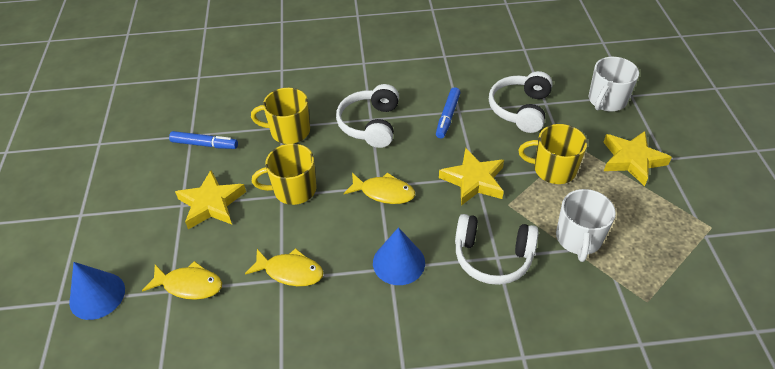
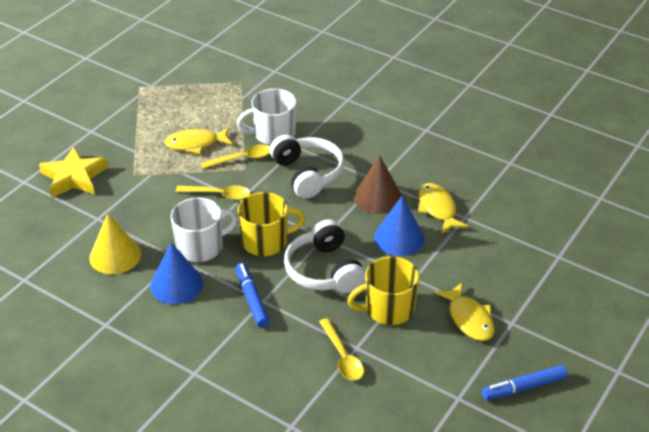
brown cone: none = 0 -> [354,155,402,214] = 1
white headphones: [336,84,399,148] [455,214,539,285] [489,71,553,133] = 3 -> [270,135,345,199] [284,219,365,293] = 2
yellow cone: none = 0 -> [89,213,141,274] = 1
yellow mug: [251,88,310,144] [252,144,316,205] [518,124,587,184] = 3 -> [237,192,305,256] [347,256,419,325] = 2
yellow spoon: none = 0 -> [176,185,250,200] [200,144,270,169] [319,318,364,381] = 3
yellow star: [175,170,246,230] [439,148,504,206] [604,131,672,186] = 3 -> [39,146,108,198] = 1

